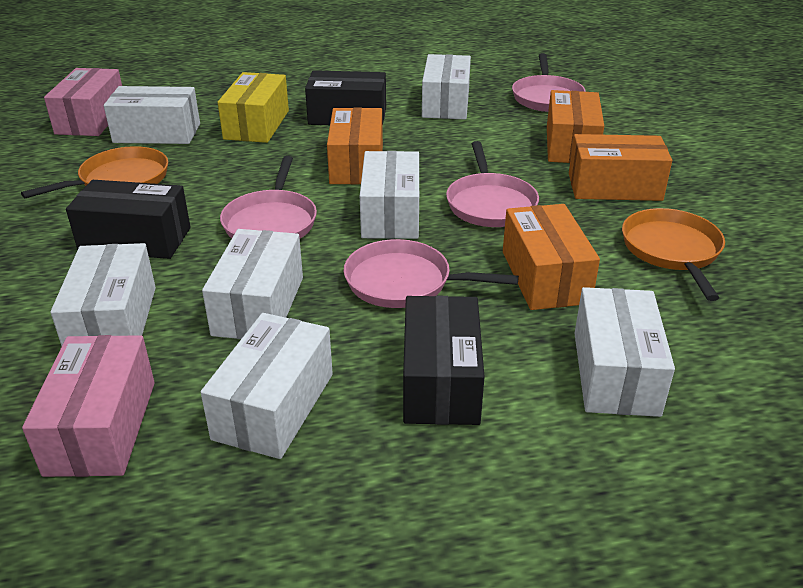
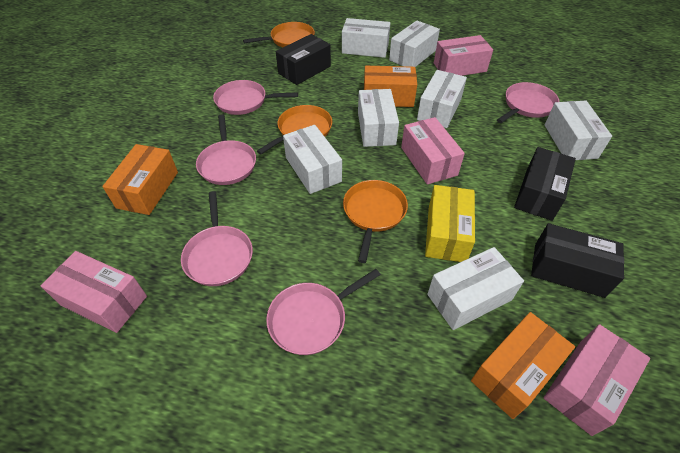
orange box: [327,107,383,185] [503,204,600,310] [547,90,604,163] [569,134,672,201] = 4 -> [102,144,178,215] [364,66,417,107] [471,312,575,419] = 3
orange pan: [21,146,168,198] [622,208,725,301] = 2 -> [243,22,315,47] [257,105,332,154] [343,180,408,263] = 3
pink box: [22,335,155,477] [44,68,122,136] = 2 -> [41,251,147,333] [401,117,465,184] [434,35,493,76] [544,324,650,436] = 4
pink pan: [220,156,317,239] [344,239,519,308] [446,141,539,227] [512,53,586,112] = 4 -> [181,191,253,286] [196,114,256,185] [213,80,298,115] [266,269,381,355] [497,82,559,123] = 5

